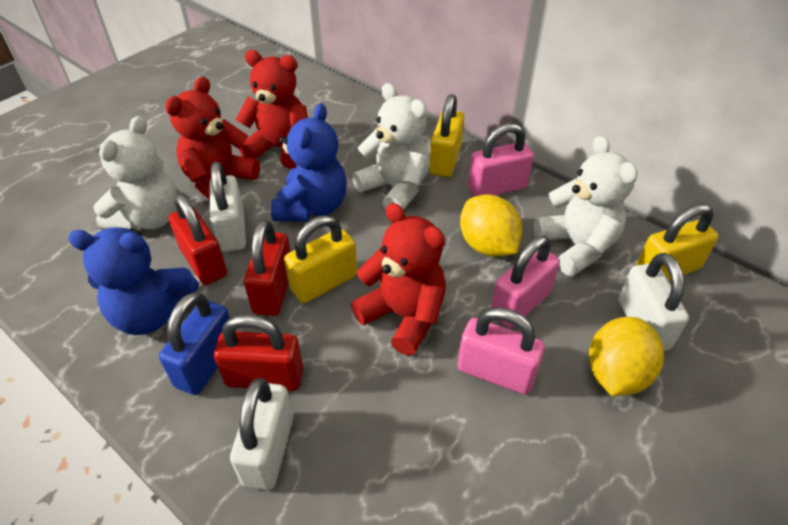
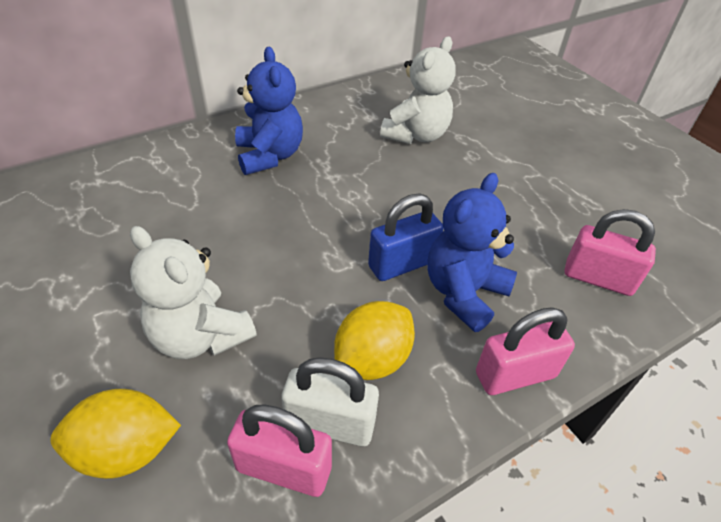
red padlock: [169,194,227,285] [214,314,304,391] [244,220,291,316] = 3 -> none = 0
red teddy bear: [165,77,260,200] [236,50,307,169] [351,203,446,356] = 3 -> none = 0
white padlock: [210,162,246,252] [230,378,293,490] [619,253,689,351] = 3 -> [281,357,379,446] = 1
white teddy bear: [93,116,177,231] [352,83,430,210] [534,135,638,276] = 3 -> [130,226,257,359] [380,36,456,144] = 2
yellow padlock: [284,216,357,303] [429,94,464,177] [636,204,718,280] = 3 -> none = 0

